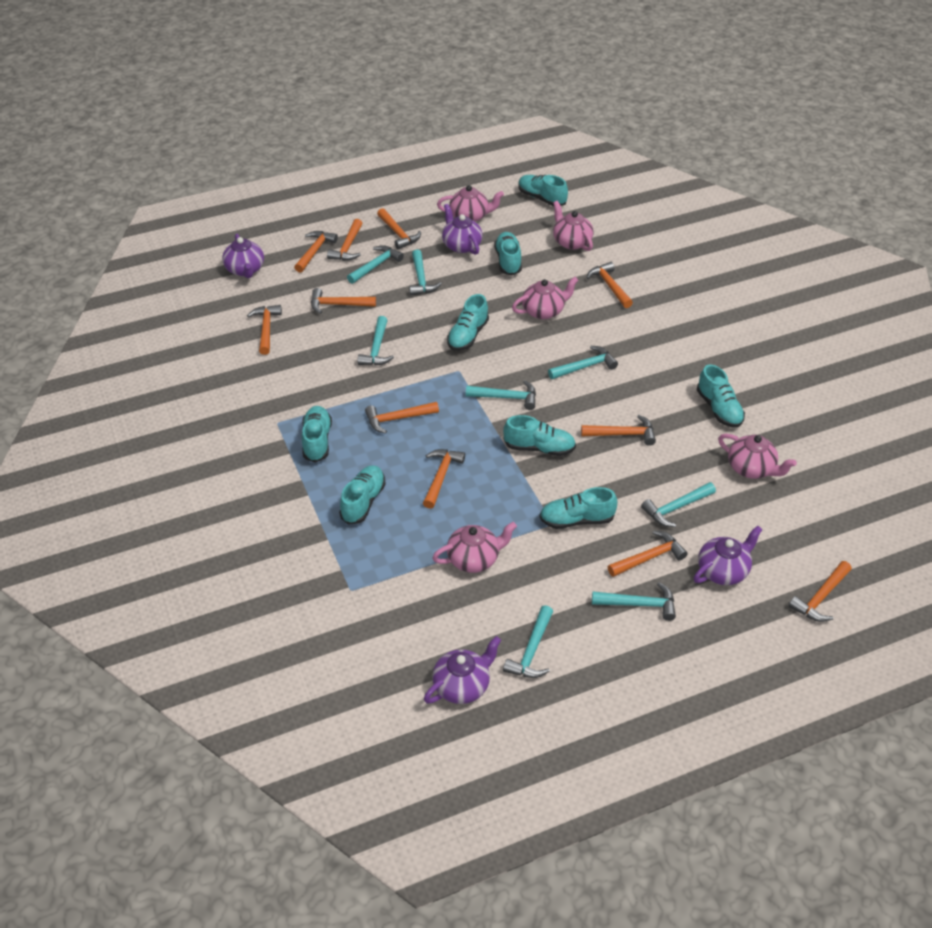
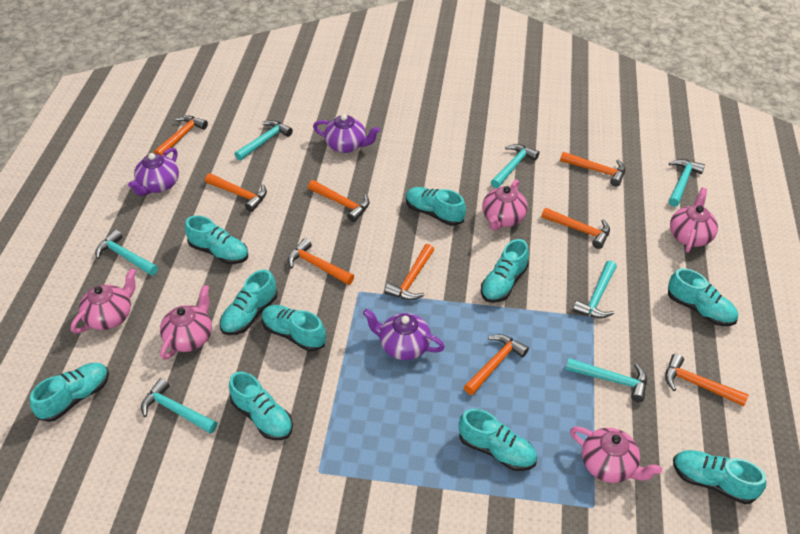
orange hammer: [247,305,282,355] [294,231,338,273] [311,288,376,314] [327,219,362,261] [365,402,439,434] [377,208,421,250] [423,449,465,509] [581,415,656,446] [586,262,633,308] [608,531,688,577] [788,561,852,622] = 11 -> [154,115,208,156] [205,173,267,212] [288,238,354,285] [308,180,370,222] [385,244,434,300] [464,334,529,395] [541,208,610,249] [560,152,625,186] [665,354,749,406] = 9
purple teapot: [222,234,264,278] [424,636,501,704] [442,204,483,255] [694,526,763,585] = 4 -> [128,148,179,196] [313,114,380,153] [363,309,445,360] = 3
turquoise hammer: [347,245,404,284] [357,316,394,366] [409,250,442,296] [466,381,536,410] [503,605,553,678] [548,346,618,379] [592,582,676,621] [641,482,716,527] = 8 -> [95,230,158,276] [141,378,217,434] [235,120,293,161] [491,144,539,188] [566,358,647,402] [573,260,617,318] [669,159,705,207] = 7
turquoise shoe: [302,406,332,463] [339,466,386,525] [447,294,489,351] [494,232,522,275] [503,415,576,456] [518,175,568,206] [539,487,617,529] [697,364,745,428] = 8 -> [30,363,109,422] [185,215,248,264] [220,269,278,335] [229,371,293,440] [262,305,326,352] [406,187,466,226] [459,409,537,471] [481,239,529,303] [668,268,738,326] [673,450,766,504] = 10

